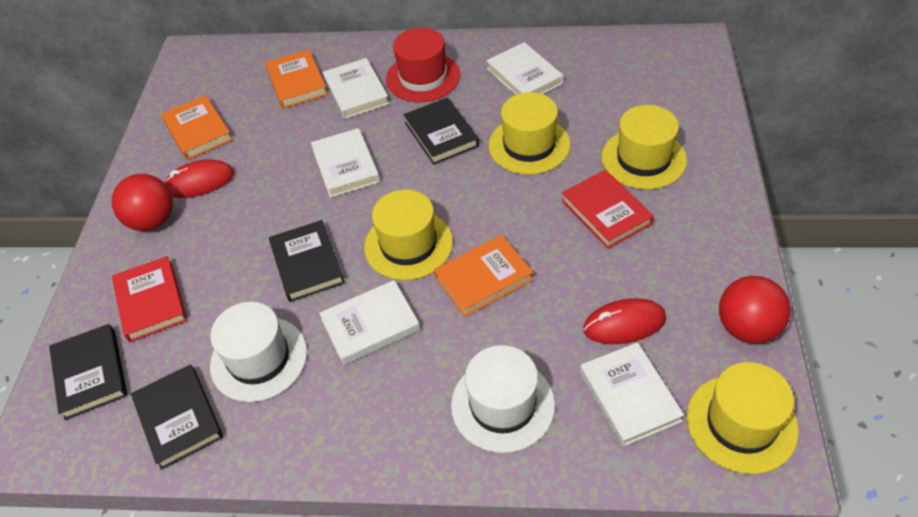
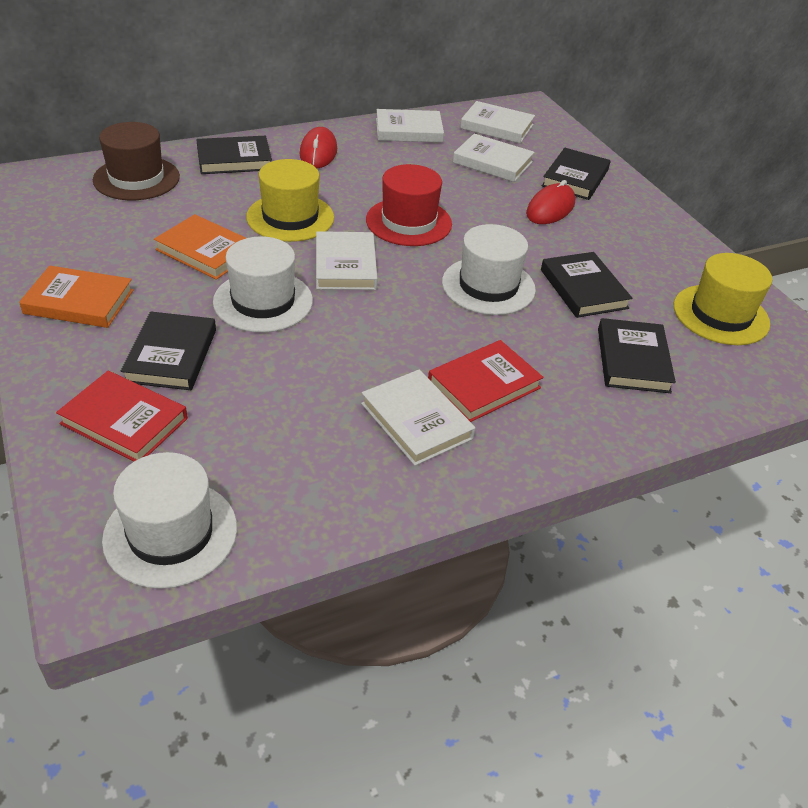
black book: [49,324,127,420] [131,365,223,470] [269,220,345,302] [403,97,479,165] = 4 -> [121,312,216,390] [196,136,272,174] [541,252,632,318] [542,148,610,200] [598,318,676,393] = 5
brown hat: none = 0 -> [93,122,180,200] = 1
orange book: [161,95,233,160] [265,49,328,109] [434,235,533,317] = 3 -> [19,266,134,328] [154,214,246,280] = 2
red ball: [112,174,173,231] [719,276,791,344] = 2 -> none = 0
white hat: [210,302,307,402] [451,345,555,453] = 2 -> [102,452,237,589] [213,236,313,332] [442,224,536,315] = 3
yellow hat: [364,190,453,280] [489,92,571,175] [602,105,687,190] [687,362,799,474] = 4 -> [246,159,334,242] [674,253,772,345] = 2

